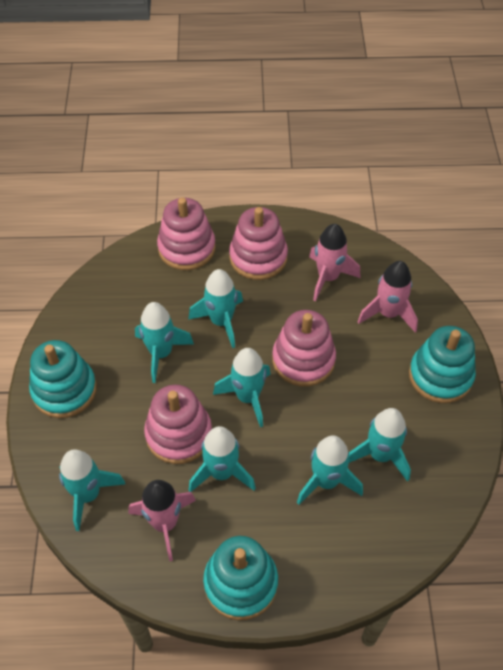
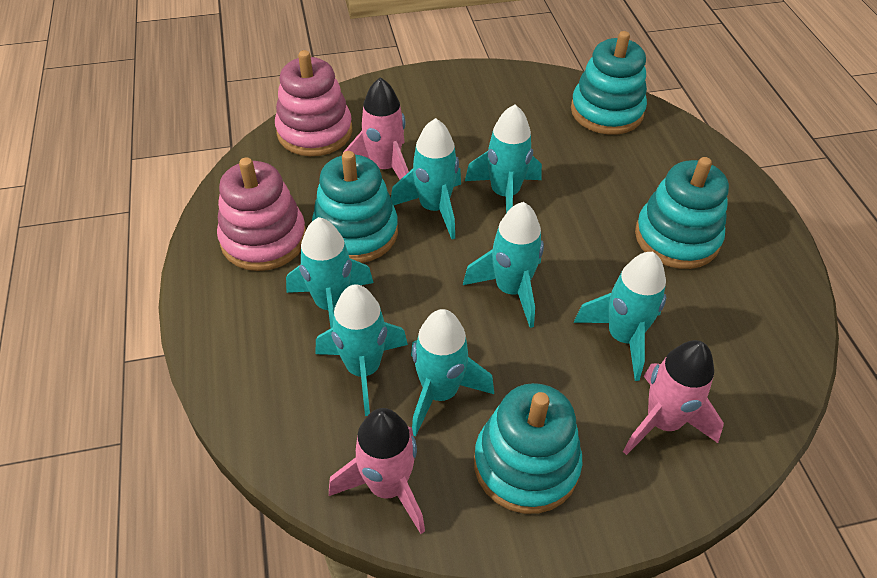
pink stacking toy: [144,385,212,464] [157,198,216,270] [229,207,288,280] [272,310,336,387] = 4 -> [217,157,306,271] [275,50,352,156] = 2
turquoise stacking toy: [29,340,97,418] [203,536,278,620] [409,326,476,403] = 3 -> [312,151,398,263] [474,383,582,514] [571,31,647,135] [635,157,729,269] = 4

